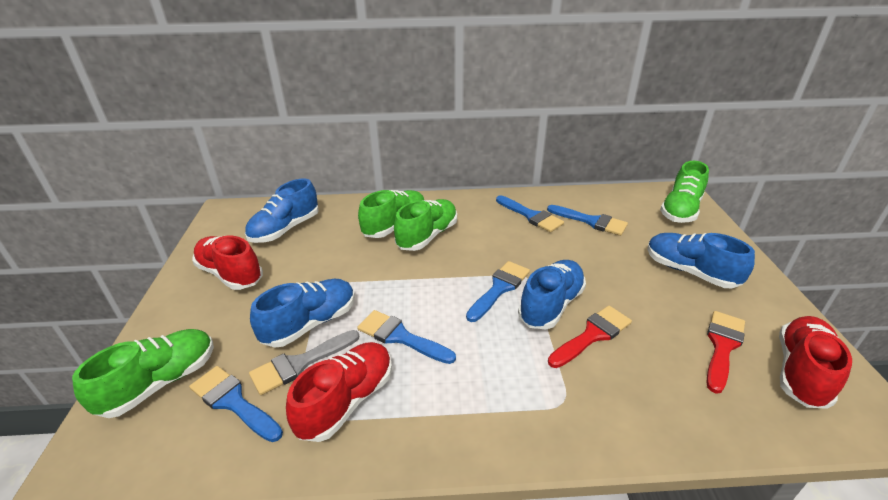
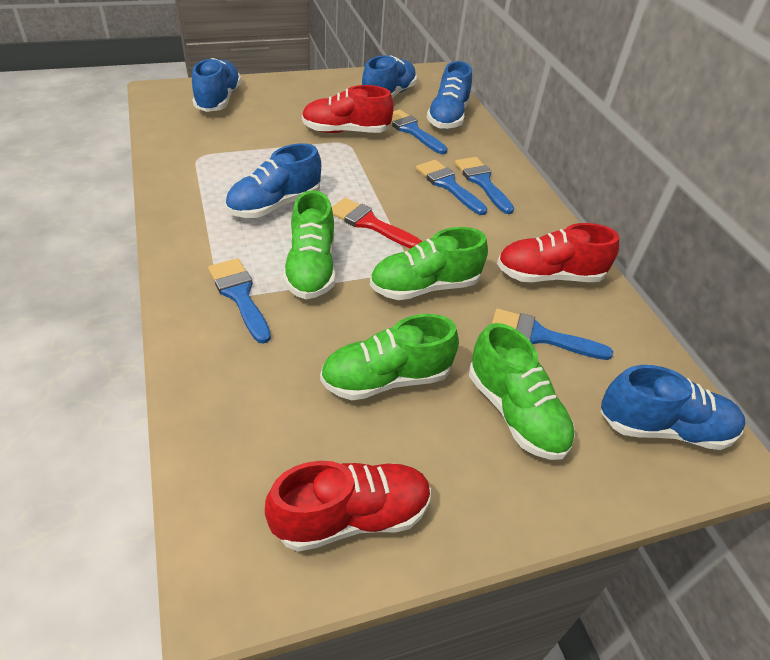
blue shoe: [245,178,319,243] [250,279,355,348] [518,260,586,329] [647,233,755,289] = 4 -> [192,58,242,112] [225,143,321,218] [362,55,417,99] [427,61,472,129] [601,365,745,450] = 5
grey brush: [249,330,359,395] = 1 -> none = 0
red brush: [548,306,632,368] [706,311,745,394] = 2 -> [332,198,422,249] = 1

